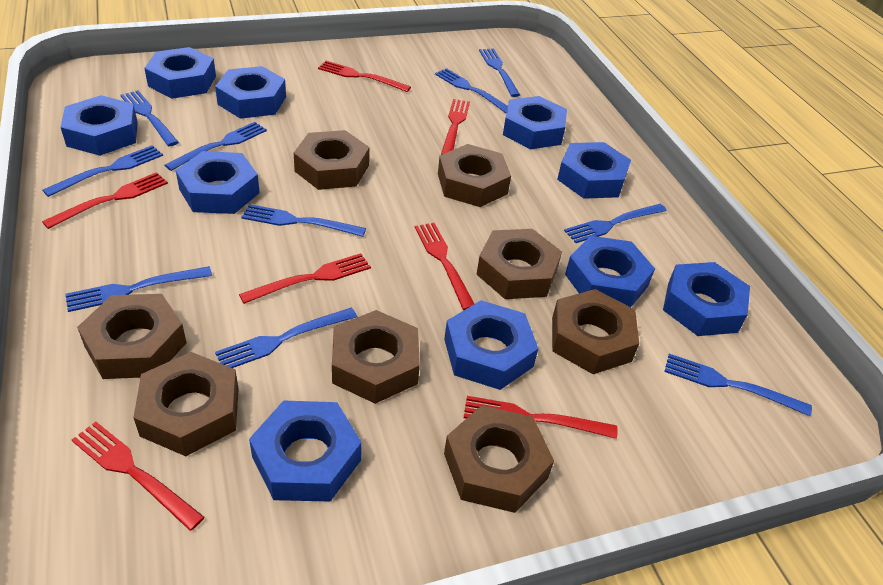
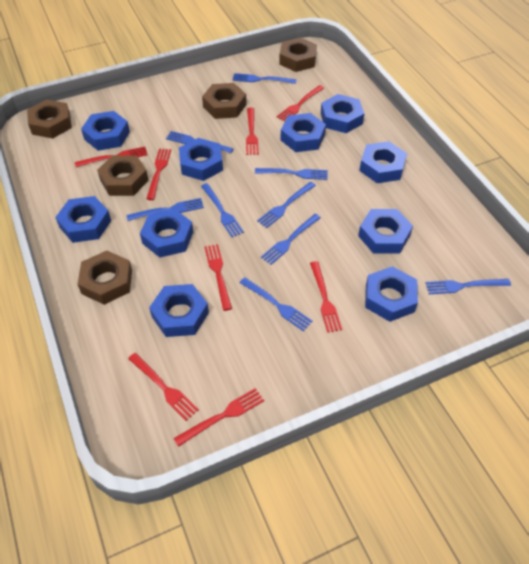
blue fork: [43,145,163,197] [65,266,212,312] [120,90,179,146] [165,122,267,171] [215,307,357,368] [242,204,366,237] [435,68,508,113] [479,48,520,97] [564,204,667,243] [664,354,812,416] = 10 -> [126,198,204,221] [166,131,234,153] [201,183,244,237] [233,73,297,84] [240,277,313,331] [255,168,328,180] [257,182,316,228] [261,214,321,265] [426,279,511,294] = 9
brown nut: [77,294,187,379] [133,352,239,456] [294,130,369,190] [332,310,420,404] [438,144,511,207] [444,405,554,513] [476,229,562,299] [552,289,639,374] = 8 -> [27,99,72,139] [78,251,132,305] [97,155,149,196] [202,83,247,119] [279,37,317,72] = 5
red fork: [42,172,168,229] [72,422,205,531] [239,253,371,304] [318,61,411,92] [415,223,474,310] [441,99,470,155] [464,396,618,439] = 7 -> [75,147,147,167] [128,353,199,421] [146,148,171,200] [173,388,264,447] [204,244,232,311] [246,108,259,155] [276,85,324,122] [310,261,342,333] = 8

